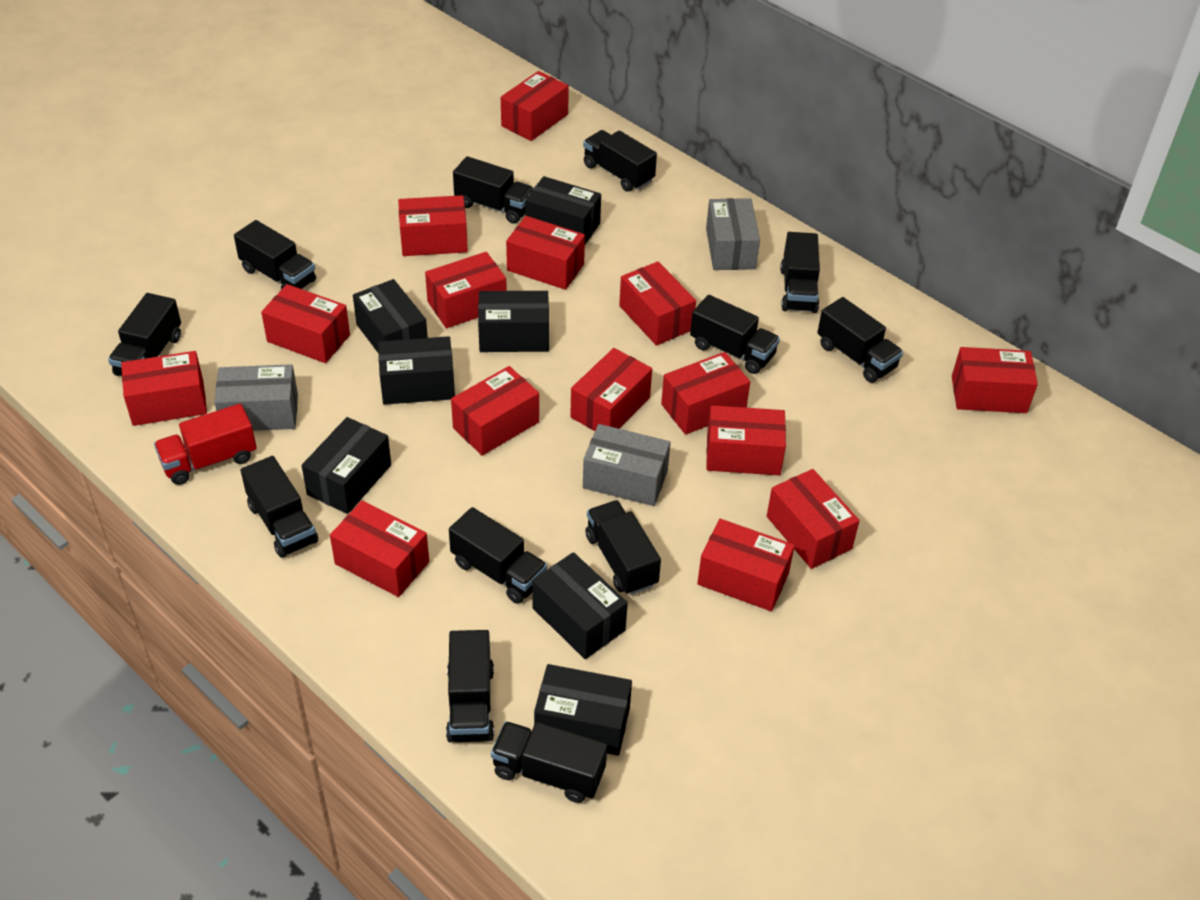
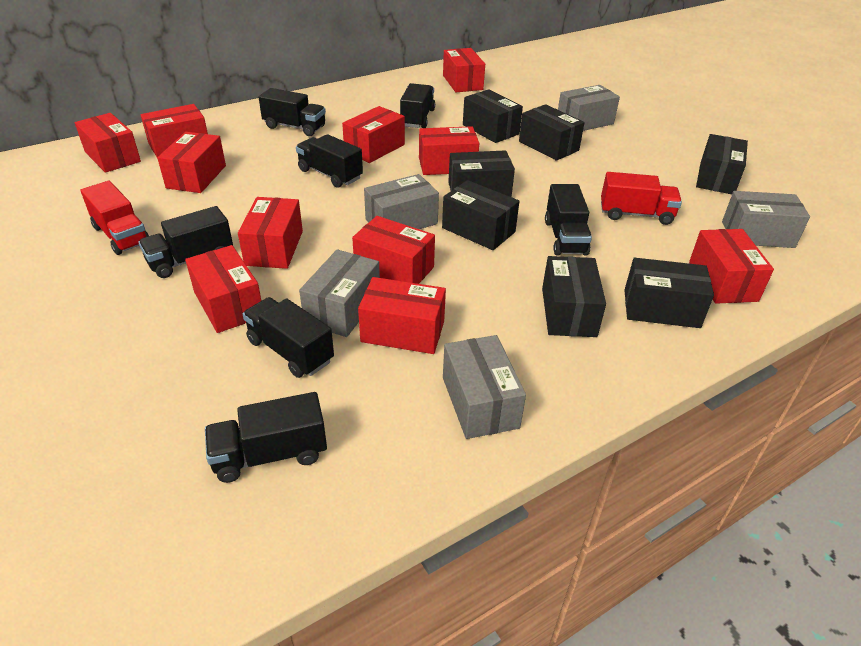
black truck: [108,293,181,376] [234,220,316,290] [241,456,318,558] [446,630,494,742] [449,507,547,604] [453,156,533,224] [491,721,607,803] [583,130,657,192] [586,500,661,595] [690,295,780,374] [780,232,820,313] [817,297,903,383] = 12 -> [138,206,233,278] [205,392,327,483] [243,297,334,378] [259,88,326,136] [296,134,363,188] [400,83,435,128] [545,184,592,256] = 7
grey box: [214,364,298,431] [583,424,671,506] [706,198,760,270] = 3 -> [299,249,380,337] [364,174,439,229] [443,335,526,439] [558,85,620,131] [722,191,810,248] = 5
red box: [121,351,207,426] [261,284,350,363] [330,500,429,597] [398,195,468,256] [425,252,507,328] [451,366,539,456] [501,71,569,141] [506,216,585,290] [570,348,652,431] [619,262,696,346] [661,352,750,435] [697,519,795,611] [706,405,786,476] [767,469,860,569] [952,347,1038,413] = 15 -> [75,113,141,173] [141,104,208,157] [157,132,226,193] [185,245,261,333] [238,197,303,269] [342,106,405,163] [352,216,435,284] [358,277,446,354] [419,126,479,175] [443,48,485,92] [689,229,774,304] = 11
red truck: [154,404,257,485] = 1 -> [81,181,149,255] [601,172,682,225] = 2

